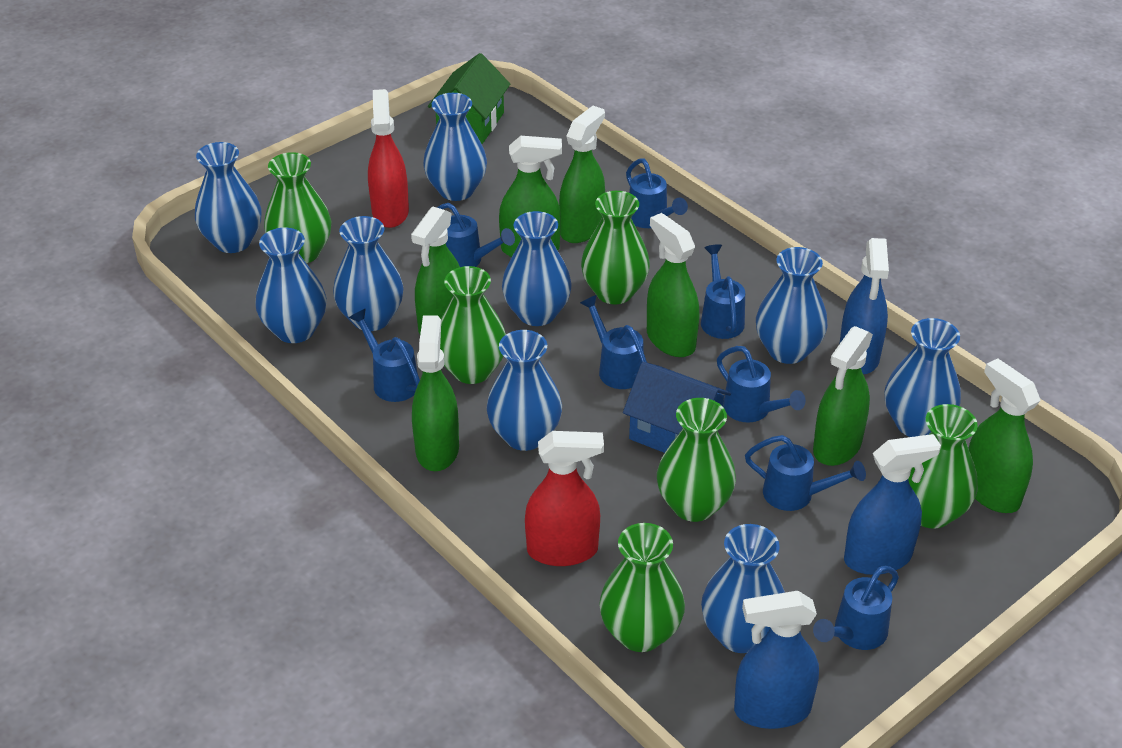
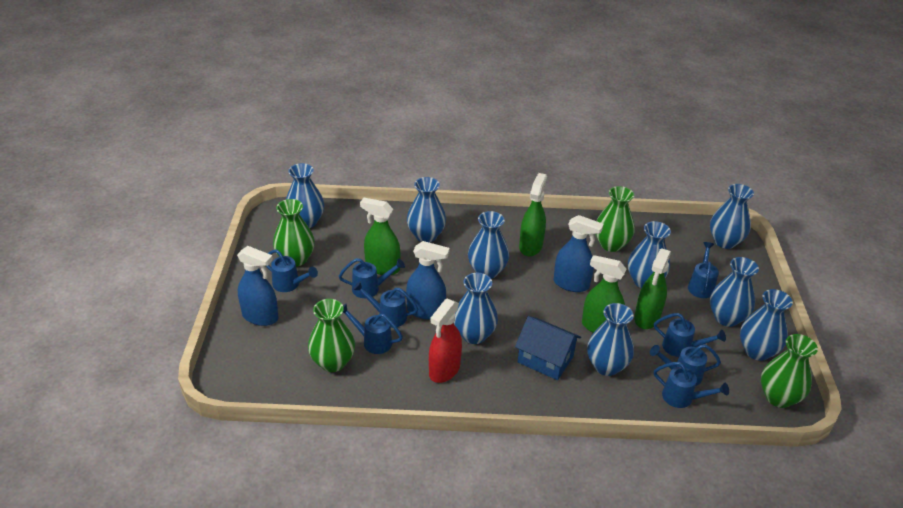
green house: [428,53,510,144] = 1 -> none = 0
green spray bottle: [411,206,460,334] [412,316,459,471] [499,136,562,257] [559,106,605,243] [647,213,699,357] [813,326,873,466] [968,358,1041,513] = 7 -> [360,198,400,275] [519,173,547,256] [582,255,627,333] [634,248,671,329] = 4
green vase: [264,152,331,263] [440,266,506,384] [581,191,650,304] [599,523,685,652] [657,398,736,522] [908,404,978,529] = 6 -> [273,199,315,267] [308,299,355,372] [596,186,635,252] [761,334,818,408] = 4
red spray bottle: [368,89,409,228] [525,431,604,566] = 2 -> [429,299,462,383] = 1

